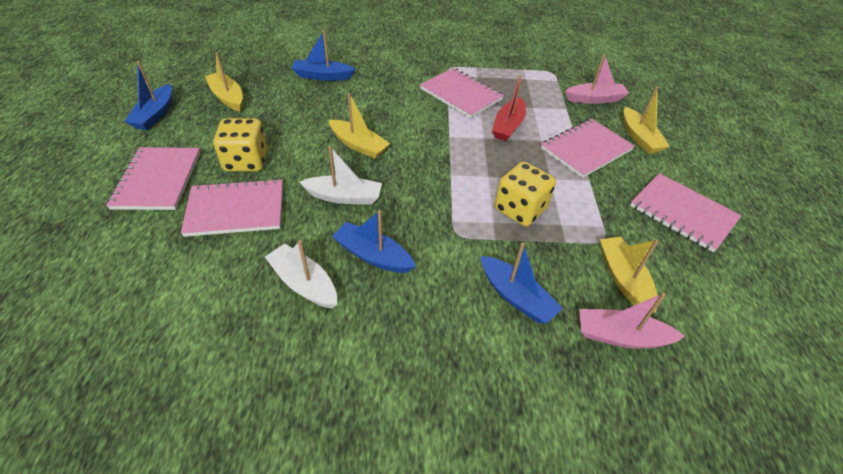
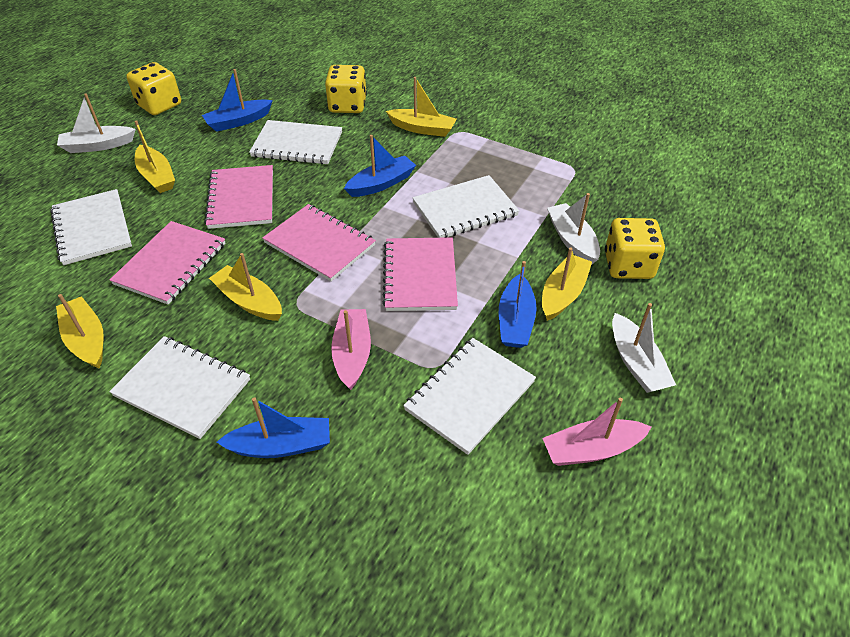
pink notebook: [106,147,200,210] [180,179,283,237] [420,68,504,118] [541,119,635,178] [630,173,741,253] = 5 -> [110,221,226,304] [204,165,273,229] [262,204,376,281] [382,237,458,311] = 4
red boat: [492,75,526,141] = 1 -> none = 0
white boat: [265,240,337,309] [299,146,382,205] = 2 -> [57,93,136,153] [547,193,600,265] [612,303,676,393] = 3
white notebook: none = 0 -> [50,189,132,265] [109,336,250,439] [249,120,342,164] [403,338,536,455] [412,175,519,238] = 5
yellow boat: [205,52,243,112] [329,93,390,159] [600,236,659,312] [624,86,670,154] = 4 -> [56,294,104,369] [134,120,175,193] [209,253,282,321] [386,77,456,137] [542,247,592,321] = 5
yellow dice: [213,118,267,172] [495,161,556,226] = 2 -> [126,62,181,115] [325,65,367,113] [605,218,665,279] = 3

